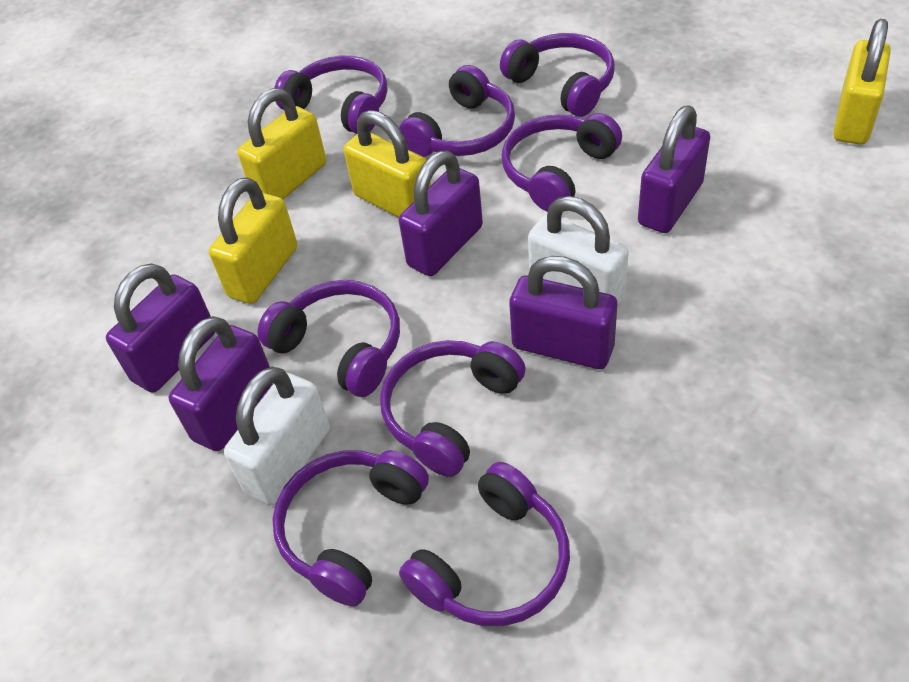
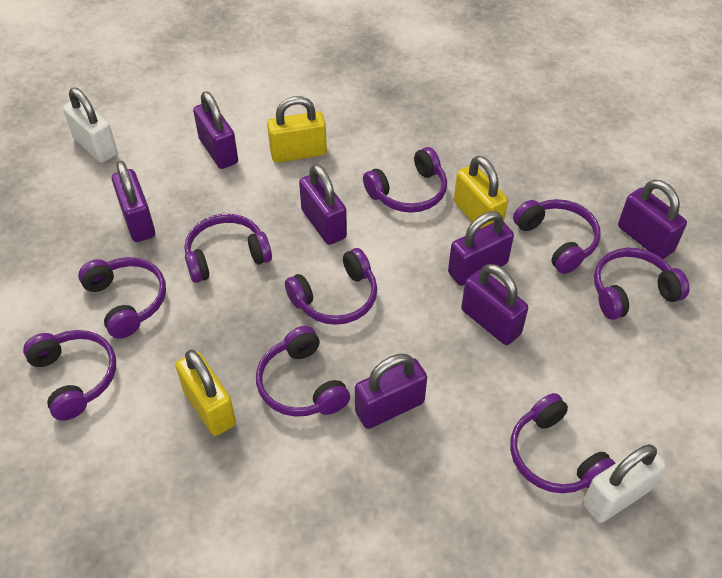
purple headphones: [258,280,400,397] [272,450,429,606] [274,56,387,134] [380,340,526,477] [399,65,515,157] [399,462,570,626] [500,33,615,117] [502,113,622,212] = 8 -> [23,330,116,421] [78,257,166,339] [184,214,272,283] [256,326,350,417] [285,248,377,325] [363,147,447,213] [510,393,616,493] [513,199,601,274] [594,248,690,320] = 9
purple padlock: [106,263,215,393] [169,316,273,451] [399,151,483,276] [509,256,617,369] [638,105,710,233] = 5 -> [112,161,155,242] [193,91,238,169] [299,164,347,245] [355,354,427,429] [448,211,514,286] [461,264,528,345] [618,180,687,259] = 7
yellow padlock: [209,177,297,304] [238,88,326,199] [344,110,431,217] [833,19,891,145] = 4 -> [175,350,236,436] [267,96,327,163] [454,156,508,229] = 3

